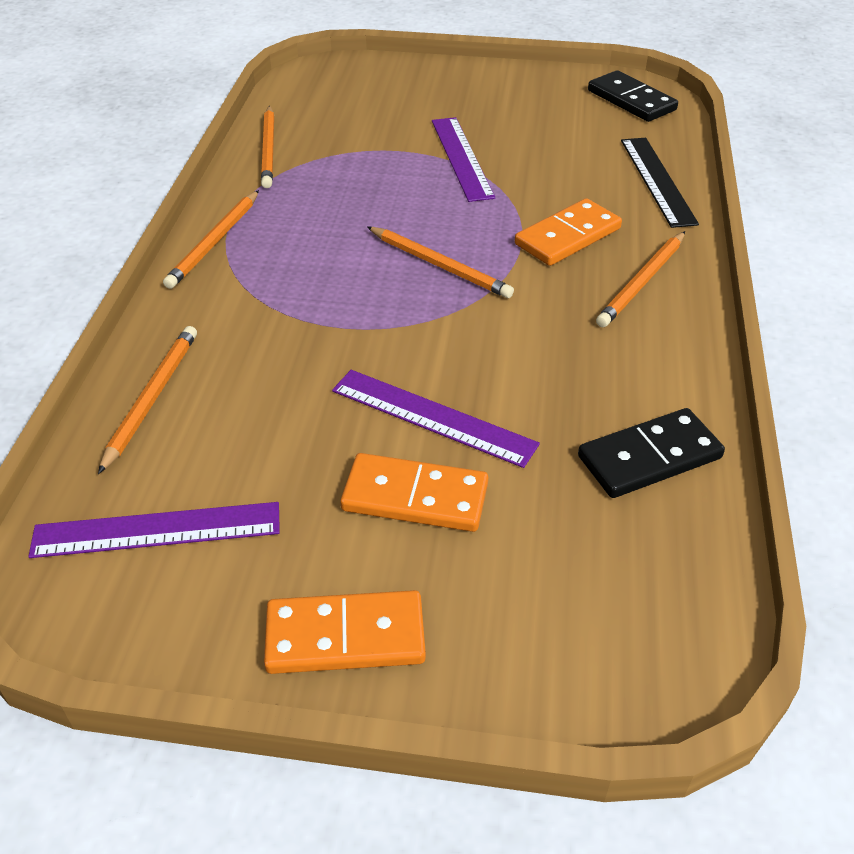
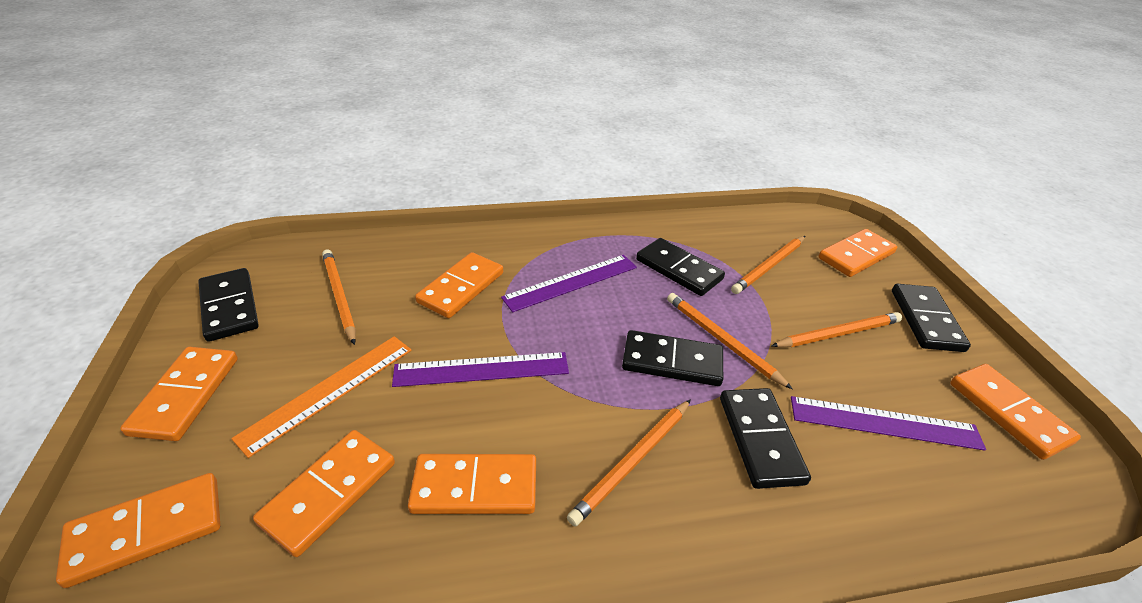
black domino: [578,408,725,498] [588,70,678,122] = 2 -> [198,268,259,342] [622,330,723,386] [636,238,725,296] [720,388,811,489] [892,284,971,352] = 5
black ruler: [621,138,699,228] = 1 -> none = 0
orange domino: [264,590,426,674] [340,453,488,532] [515,198,622,266] = 3 -> [56,473,220,588] [120,347,238,441] [253,430,395,557] [408,454,536,514] [415,252,503,318] [819,229,897,277] [950,364,1081,460] = 7
orange ruler: none = 0 -> [231,336,412,458] = 1

